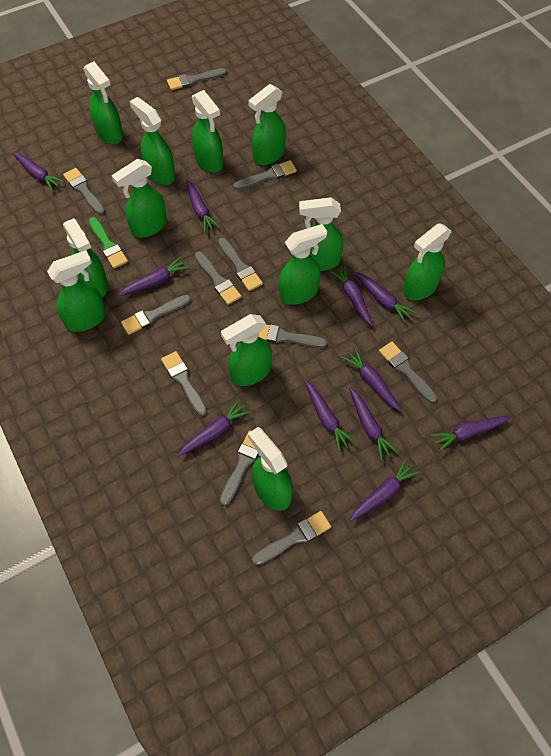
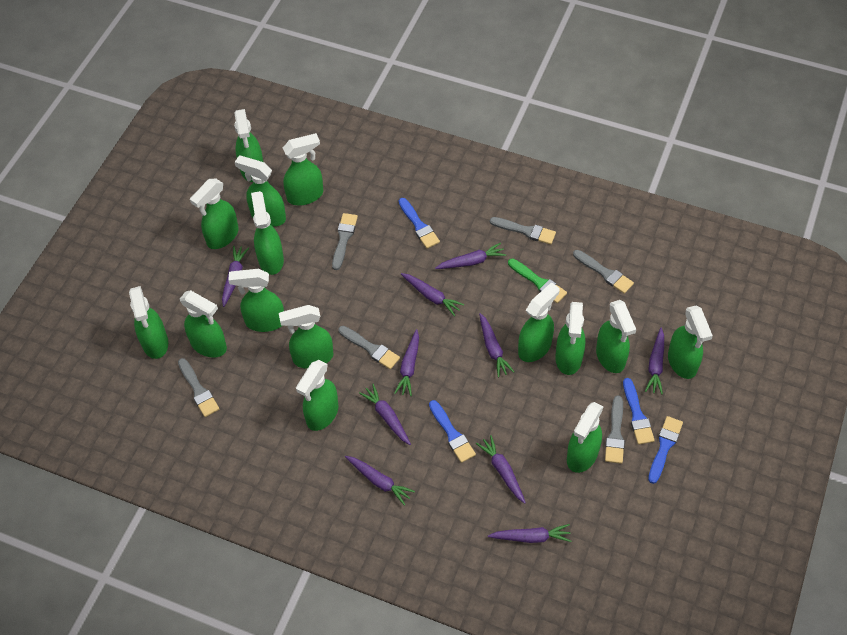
blue brush: none = 0 -> [399,198,440,249] [429,400,476,463] [623,378,655,445] [648,416,683,484] = 4
green spray bottle: [47,250,106,332] [63,218,109,297] [83,62,123,144] [112,159,167,238] [130,97,175,185] [192,90,223,173] [221,314,272,386] [248,84,286,165] [248,427,293,511] [279,224,327,305] [299,197,343,271] [403,223,452,300] = 12 -> [129,286,168,359] [180,290,227,358] [190,179,239,249] [228,269,284,332] [234,109,263,182] [235,155,286,227] [251,191,284,275] [279,305,333,369] [283,133,323,205] [296,360,338,431] [518,282,560,362] [555,302,585,375] [567,402,603,473] [596,300,636,373] [668,305,713,379] = 15
grey brush: [63,168,105,215] [121,295,191,335] [161,351,207,416] [167,68,227,90] [195,251,241,305] [218,238,263,291] [220,430,258,506] [234,160,297,190] [252,511,331,565] [258,324,327,348] [379,342,437,403] = 11 -> [178,358,219,417] [332,213,358,270] [338,326,400,369] [490,217,556,244] [573,250,634,294] [605,396,625,464] = 6
purple carrot: [12,152,64,191] [118,256,190,296] [178,399,251,456] [186,180,220,233] [305,380,356,452] [329,264,373,326] [341,348,402,411] [349,387,398,461] [350,458,420,521] [354,271,417,323] [430,415,511,452] = 11 -> [222,246,249,307] [345,456,415,506] [359,384,411,445] [394,329,419,396] [401,273,464,316] [435,243,506,269] [476,435,526,504] [479,313,514,377] [488,524,571,543] [645,328,664,394] = 10

